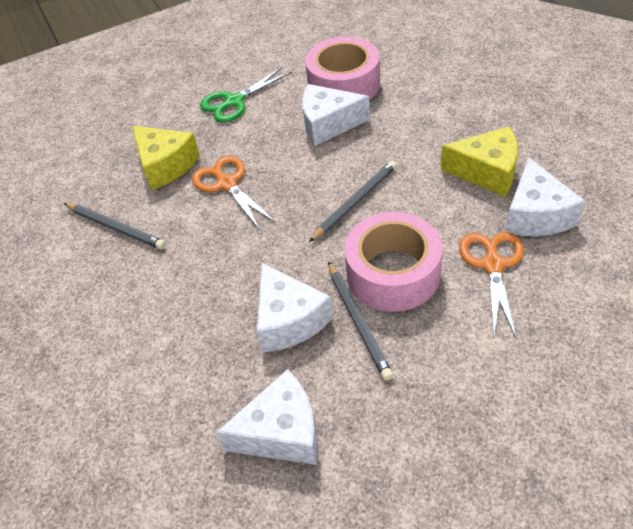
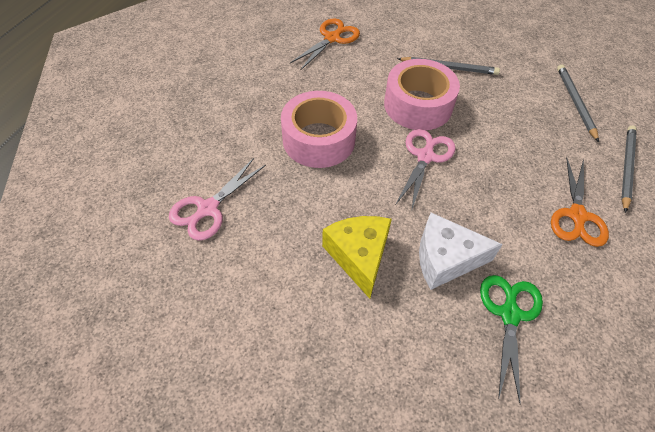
pink scissors: none = 0 -> [169,158,266,241] [396,129,456,209] = 2
white cheese: [216,369,318,465] [257,263,333,352] [302,84,370,146] [505,157,585,236] = 4 -> [419,213,503,290] = 1
yellow cheese: [132,126,200,190] [441,126,518,197] = 2 -> [322,216,392,299] = 1

